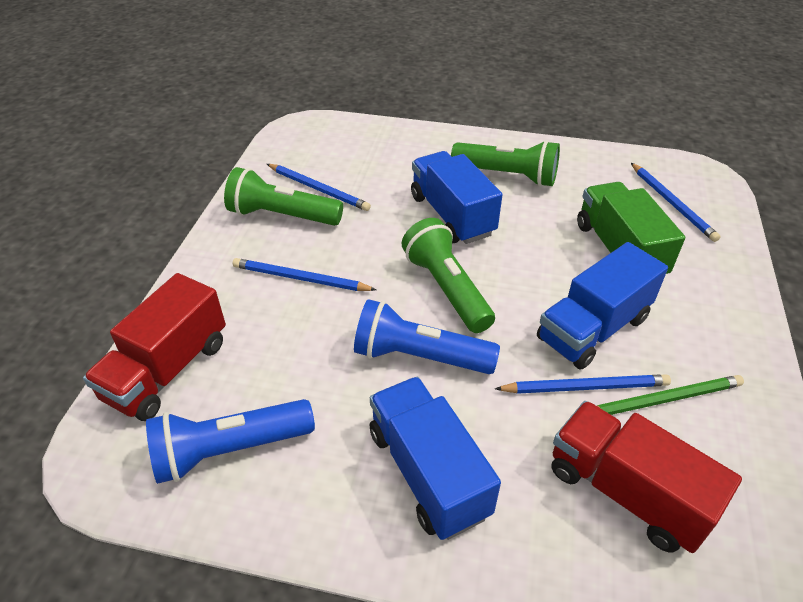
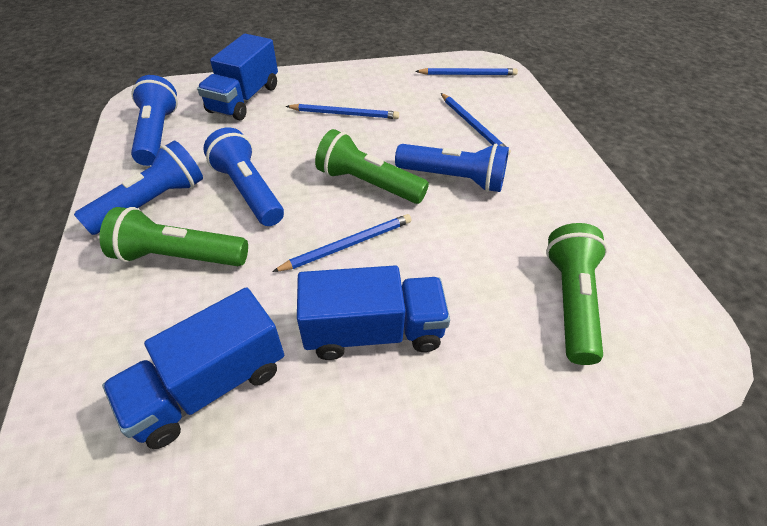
blue flashlight: [146,399,315,484] [354,299,500,374] = 2 -> [74,141,203,235] [131,75,178,166] [203,127,284,226] [395,144,509,192] = 4
green pencil: [597,375,744,415] = 1 -> none = 0
green truck: [577,182,685,274] = 1 -> none = 0
red truck: [83,273,226,421] [552,401,742,553] = 2 -> none = 0

